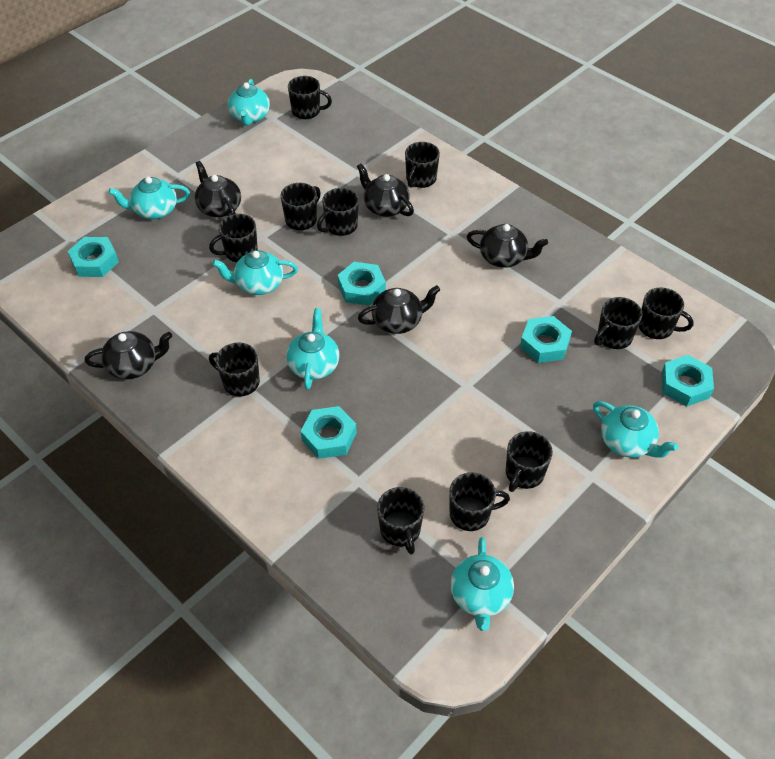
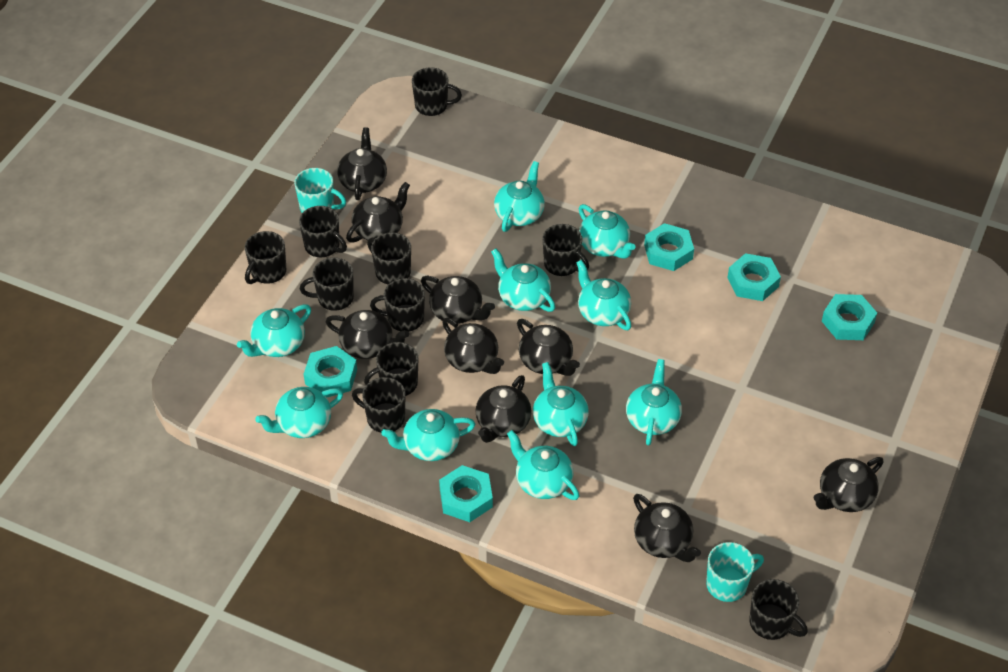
black mug: [209,214,258,262] [209,342,260,397] [281,183,321,230] [288,76,332,119] [317,188,359,236] [377,487,424,555] [405,142,440,188] [449,472,510,531] [506,431,553,492] [594,297,642,349] [639,287,694,339] = 11 -> [245,231,286,284] [299,206,347,257] [300,258,354,311] [352,377,406,433] [364,342,418,396] [367,232,411,284] [370,278,425,332] [412,67,462,116] [542,224,589,276] [749,579,808,640] = 10
black teapot: [85,331,172,380] [195,161,241,217] [357,163,414,217] [358,285,440,334] [467,224,548,268] = 5 -> [326,310,409,359] [337,127,387,200] [346,182,410,243] [421,276,495,324] [442,318,504,374] [475,375,532,443] [517,319,580,376] [633,494,701,562] [813,457,884,512] = 9
turquoise mug: none = 0 -> [294,168,346,213] [706,542,764,602] = 2
turquoise teapot: [108,177,190,219] [212,250,298,295] [228,79,270,126] [286,308,339,390] [450,537,514,631] [593,401,678,458] = 6 -> [237,304,311,357] [255,387,343,438] [381,409,475,461] [491,248,555,312] [494,161,545,232] [507,430,580,500] [533,362,589,446] [576,260,631,330] [579,204,636,259] [626,359,682,445] = 10

